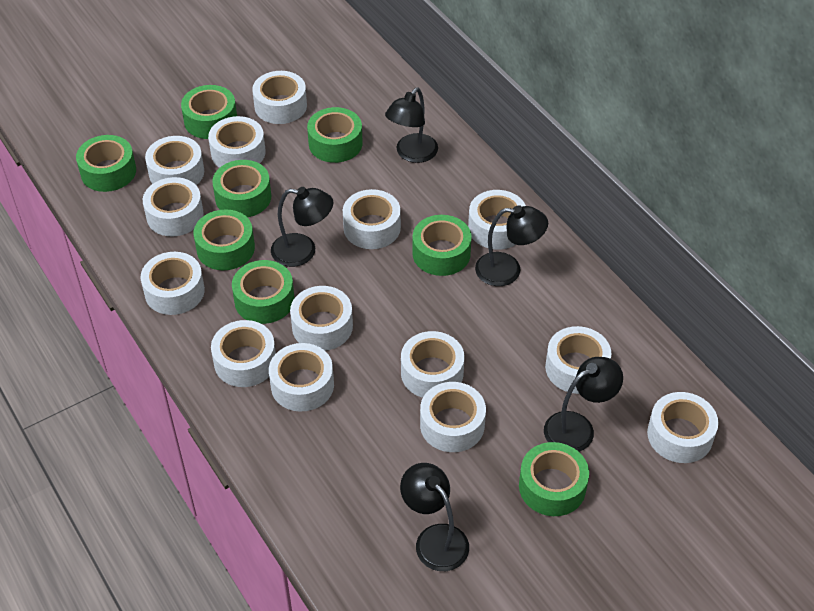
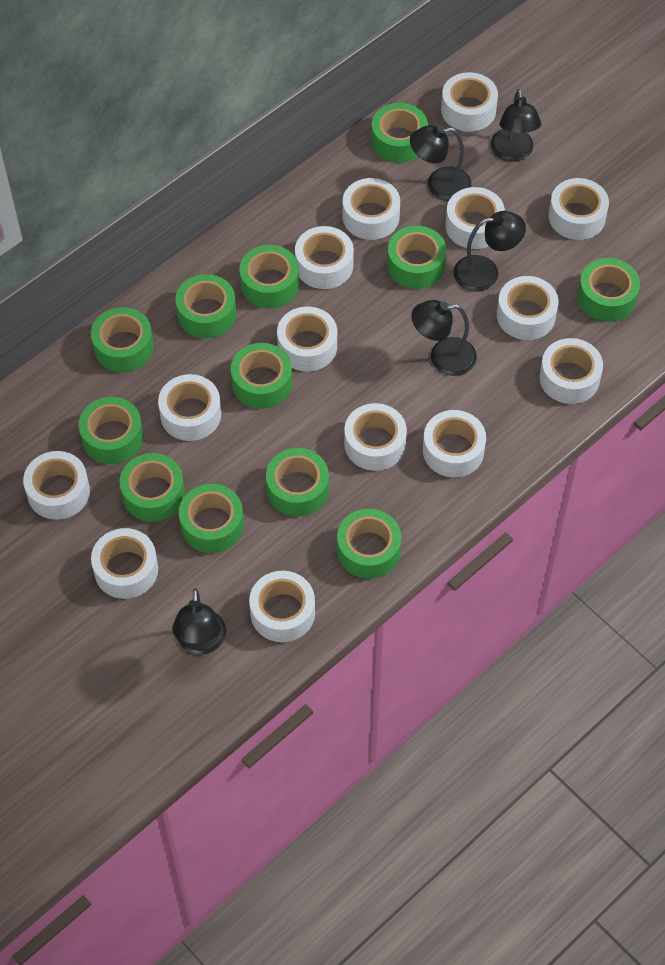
green tape: [76,135,136,192] [181,85,237,139] [193,209,255,270] [212,160,271,217] [232,260,294,324] [307,107,363,163] [412,215,472,276] [519,442,589,516] = 8 -> [79,397,143,464] [91,307,154,372] [120,453,185,522] [175,274,236,338] [179,484,244,553] [231,343,292,409] [240,245,299,308] [266,448,329,517] [337,509,401,579] [371,103,428,163] [387,226,447,289] [577,258,640,322] = 12

